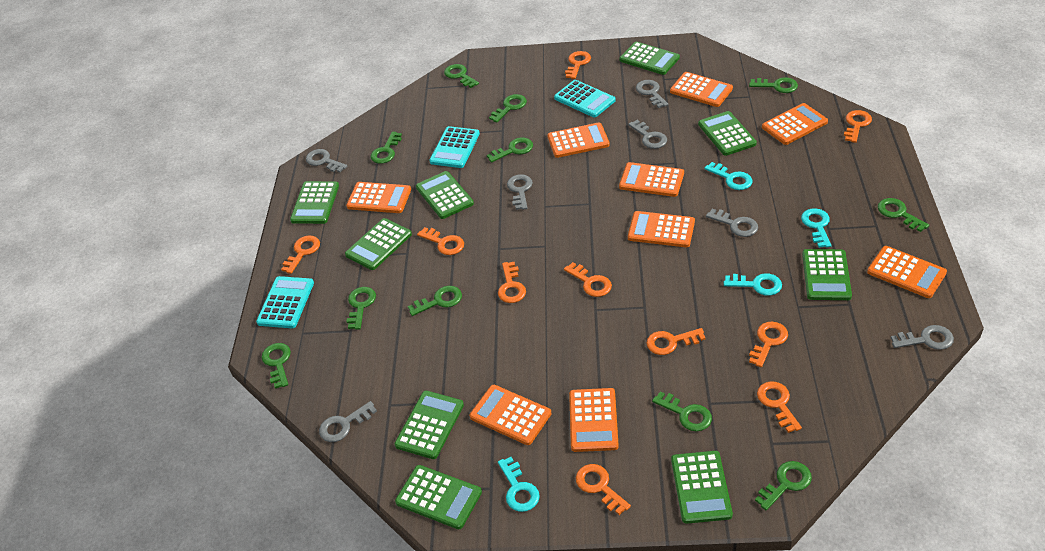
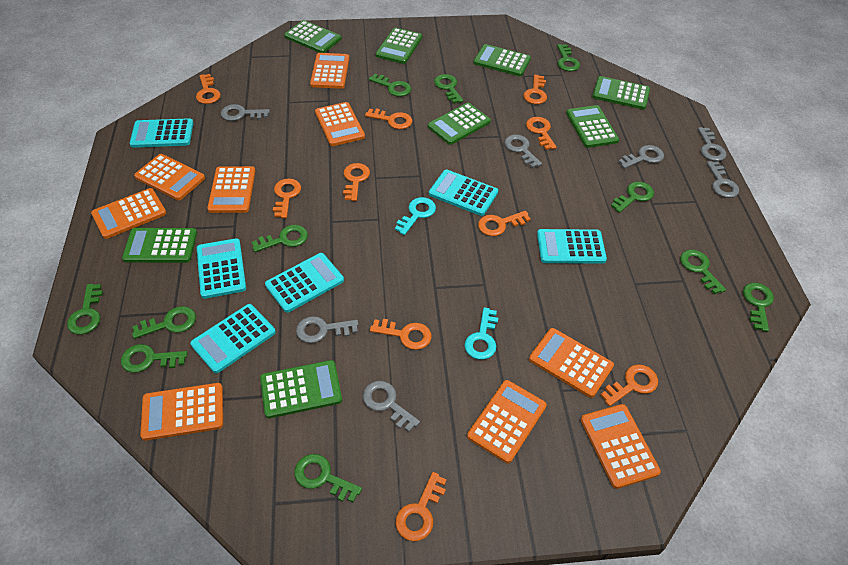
green calculator: [290,181,339,224] [345,218,412,270] [394,391,464,459] [395,465,482,529] [416,171,474,219] [619,42,680,75] [671,451,733,524] [698,111,757,156] [802,249,852,300] = 9 -> [122,228,197,263] [260,360,342,418] [284,20,341,53] [376,28,422,64] [428,103,491,145] [474,44,531,76] [566,105,619,148] [592,76,650,109] = 8
turquoise calculator: [256,276,314,328] [429,126,480,168] [554,80,616,117] = 3 -> [130,118,194,148] [190,304,276,373] [197,238,246,299] [265,253,344,313] [429,170,498,216] [537,229,607,264] = 6
turquoise key: [498,457,540,512] [705,162,753,190] [724,273,782,296] [801,208,832,248] = 4 -> [395,197,436,235] [464,307,498,360] = 2

